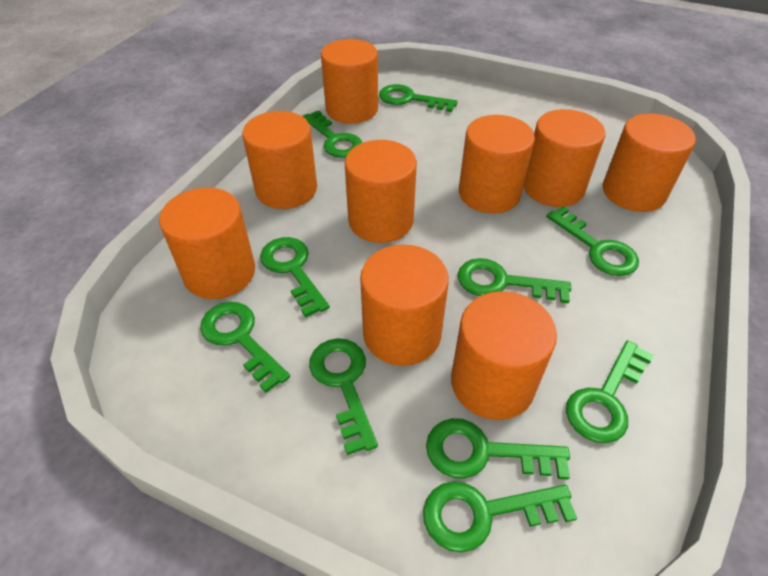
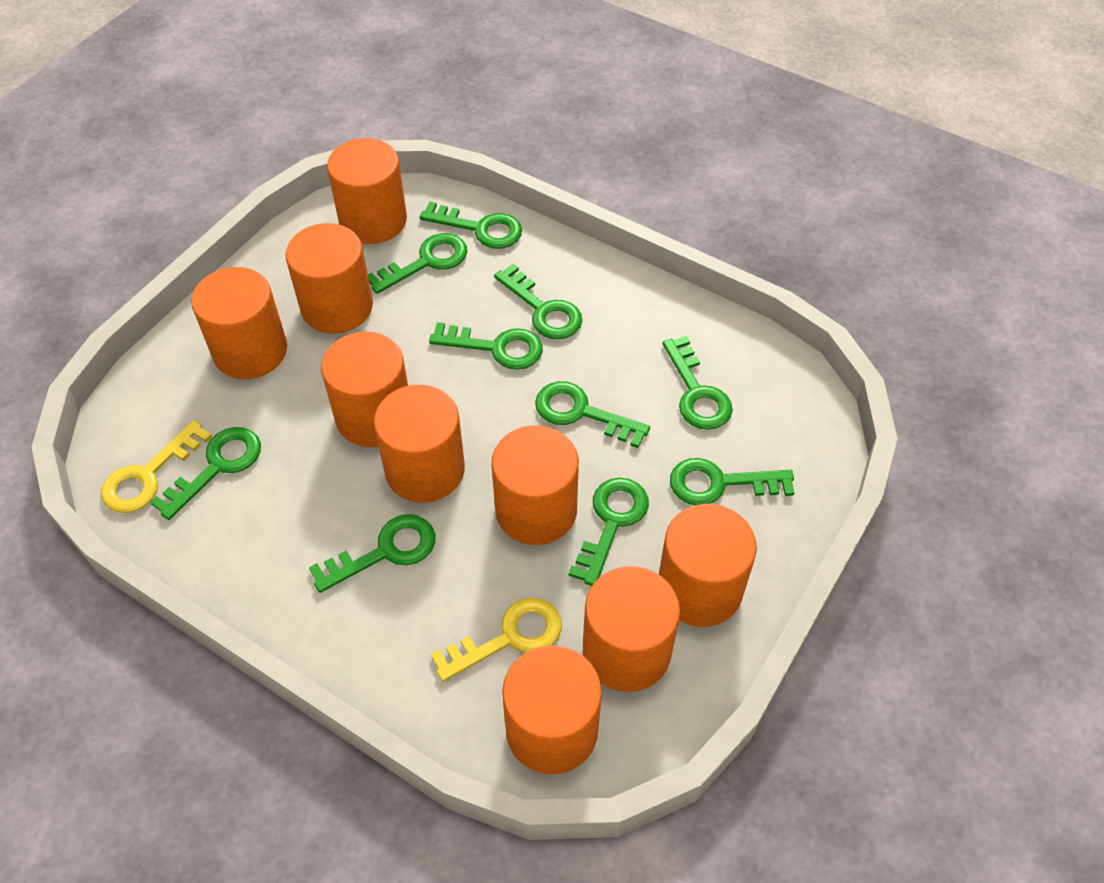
yellow key: none = 0 -> [101,420,212,513] [431,597,562,682] = 2

